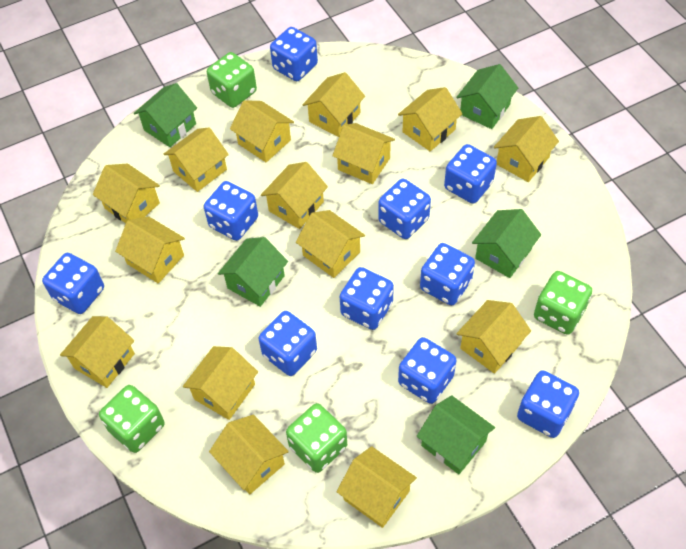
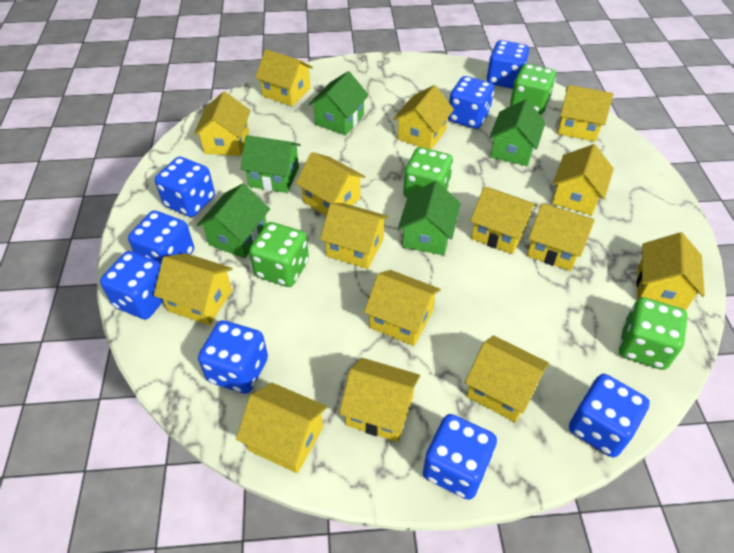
blue dice: [42,253,104,314] [204,181,258,241] [259,311,317,376] [270,27,318,81] [340,267,394,330] [378,179,431,239] [398,337,456,404] [420,243,475,305] [444,144,497,204] [517,370,579,438] = 10 -> [100,251,163,319] [128,210,194,263] [155,157,215,217] [198,320,268,394] [423,414,497,500] [448,76,494,129] [487,40,529,89] [569,374,650,457] = 8

